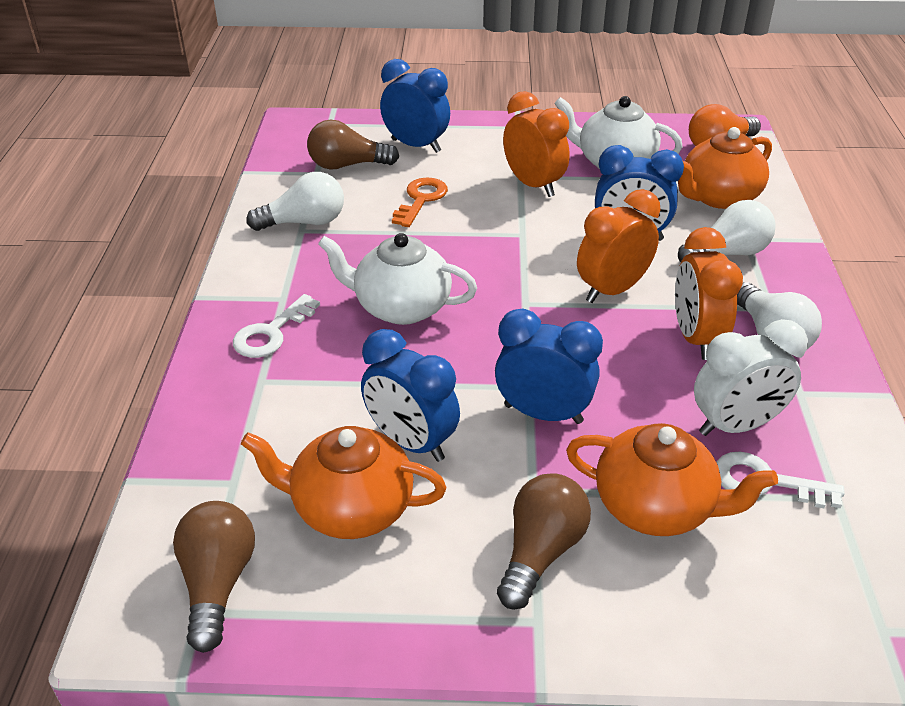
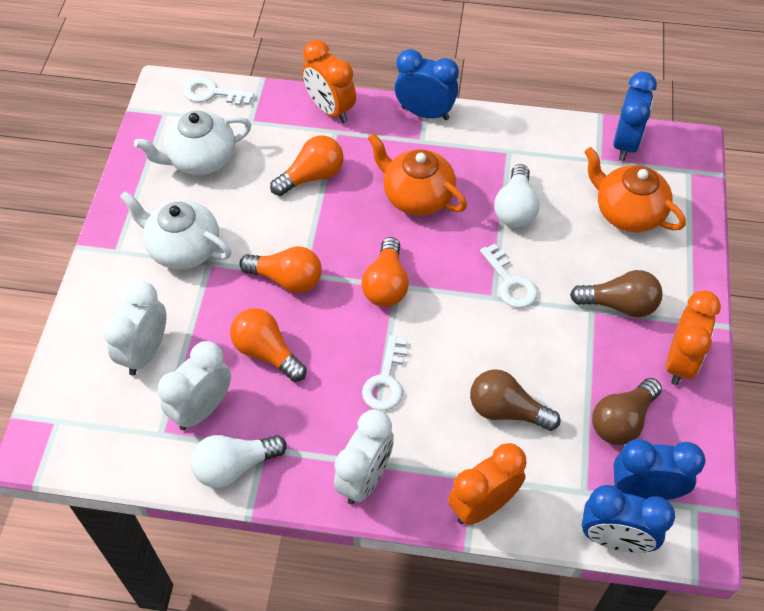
orange key: [392,177,448,227] = 1 -> none = 0
orange light bulb: [689,104,761,146] = 1 -> [230,308,307,382] [239,246,322,293] [270,136,344,196] [361,237,409,307] = 4
orange teapot: [241,426,447,539] [566,423,778,536] [678,127,772,209] = 3 -> [368,133,467,216] [584,147,686,232] = 2
white clock: [694,319,808,436] = 1 -> [103,281,167,375] [158,341,231,430] [334,409,394,505] = 3
white key: [233,294,320,358] [716,452,845,508] = 2 -> [183,77,254,106] [362,335,408,411] [480,244,538,308] = 3
white light bulb: [246,172,344,231] [678,200,776,262] [737,282,822,349] = 3 -> [191,435,287,488] [494,164,539,228] = 2

